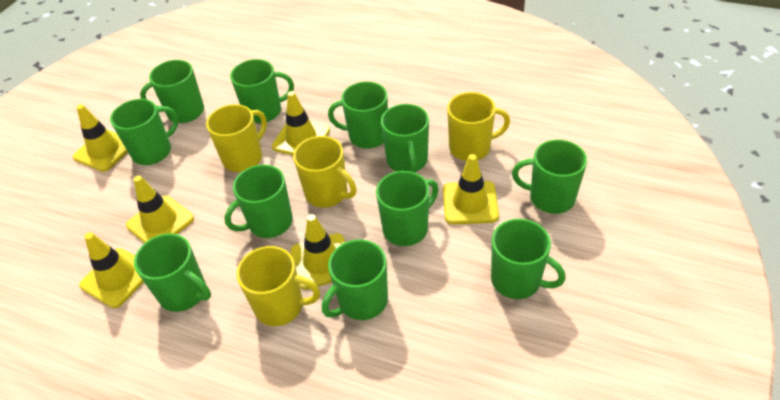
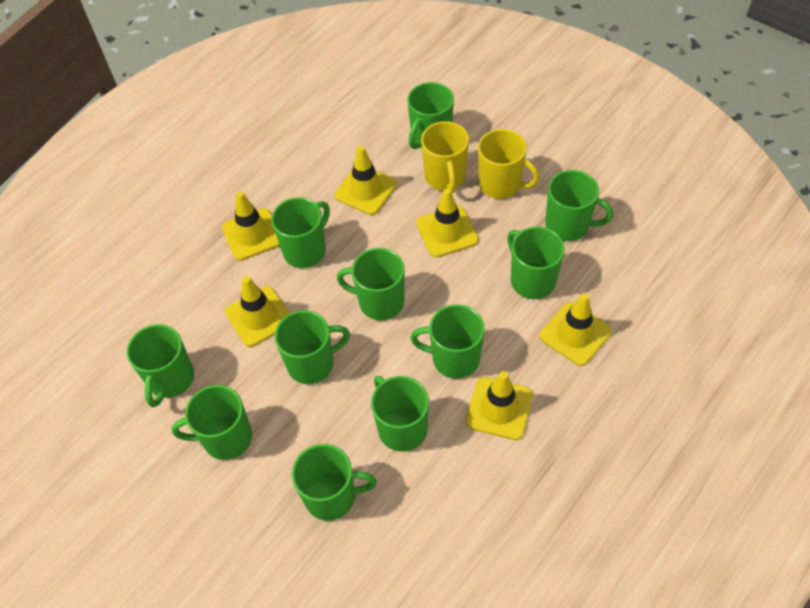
yellow mug: [206,104,267,172] [237,246,320,326] [293,136,357,207] [447,92,510,161] = 4 -> [421,121,469,193] [478,129,539,199] = 2

